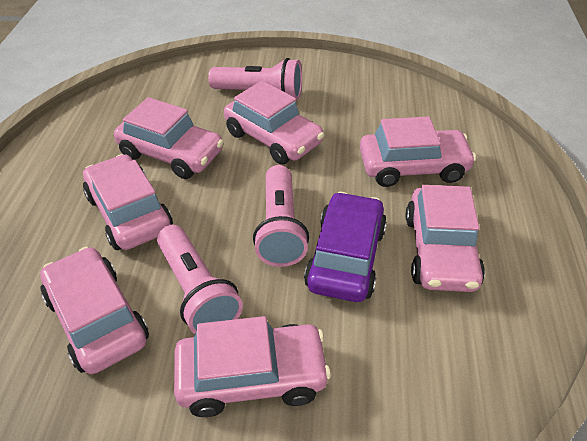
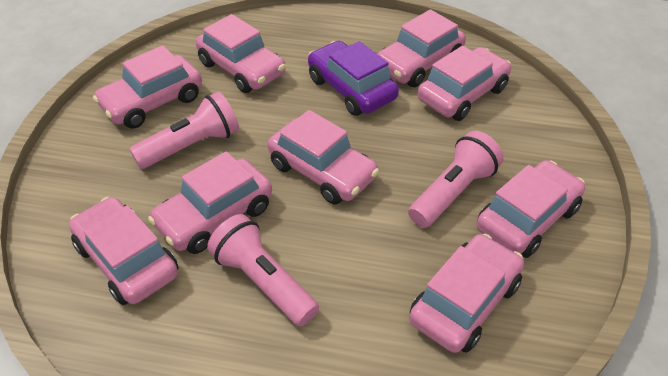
pink car: [40,247,149,374] [83,154,173,250] [114,97,224,179] [174,316,331,417] [224,81,324,165] [360,116,476,187] [406,185,485,292] = 7 -> [69,197,178,305] [93,46,202,129] [148,151,272,254] [196,14,286,93] [268,110,379,205] [377,9,466,87] [409,234,524,353] [417,46,511,121] [476,160,585,258] = 9

